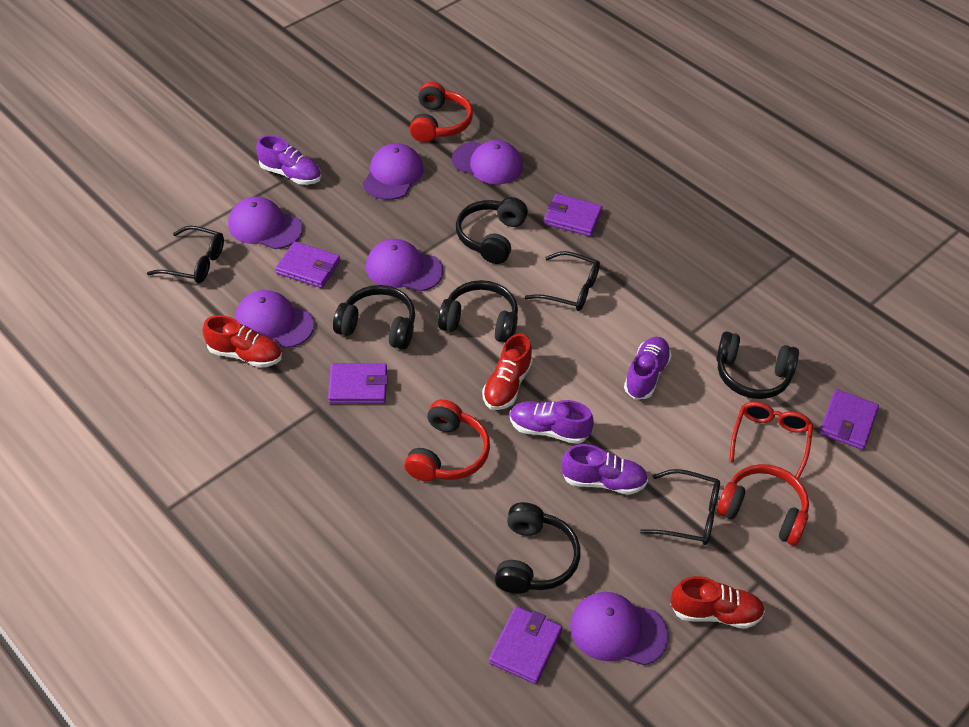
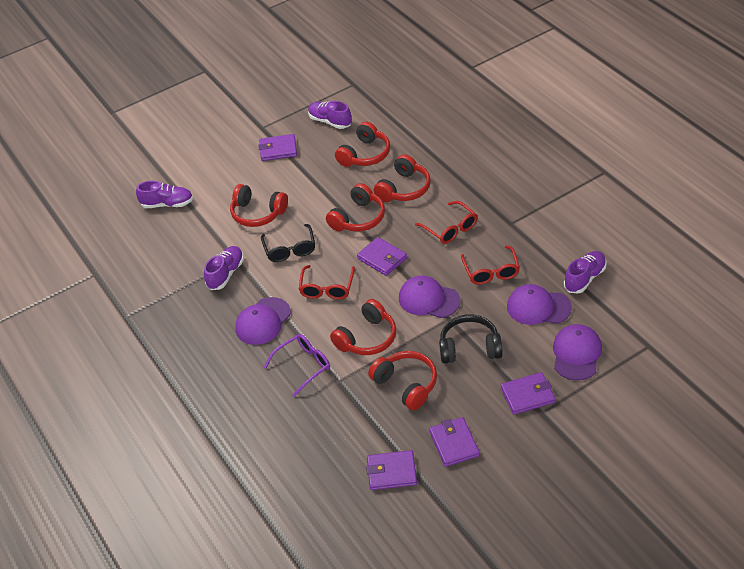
black glasses: [147,226,224,284] [525,251,600,311] [640,469,720,545] = 3 -> [261,224,315,262] = 1
black headphones: [333,285,415,350] [438,280,518,343] [456,197,528,264] [495,502,580,594] [716,331,799,399] = 5 -> [439,315,503,364] = 1
purple cap: [228,197,303,249] [235,290,314,348] [363,143,423,200] [366,239,444,292] [452,140,523,184] [570,592,669,665] = 6 -> [235,297,291,345] [399,275,461,318] [507,284,572,325] [553,324,602,380] = 4
purple glasses: none = 0 -> [264,334,330,397] = 1
red glasses: [729,402,813,480] = 1 -> [299,265,355,299] [415,201,477,244] [461,245,520,285] = 3
red headphones: [404,399,490,481] [410,82,473,142] [716,464,809,546] = 3 -> [230,184,288,227] [326,183,385,232] [330,299,396,355] [335,122,390,167] [368,351,437,410] [374,154,431,202] = 6
red shoe: [203,315,282,368] [482,333,533,410] [670,576,765,629] = 3 -> none = 0

